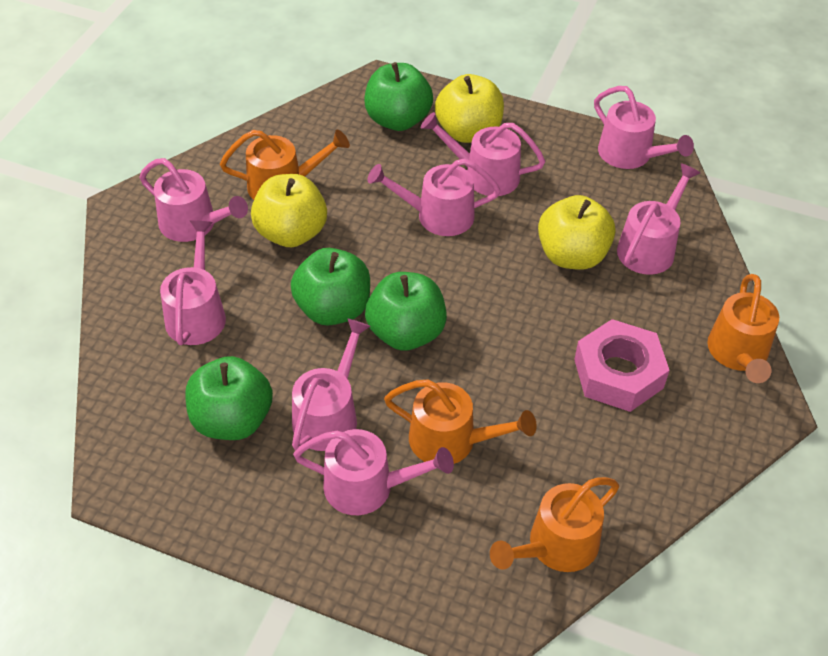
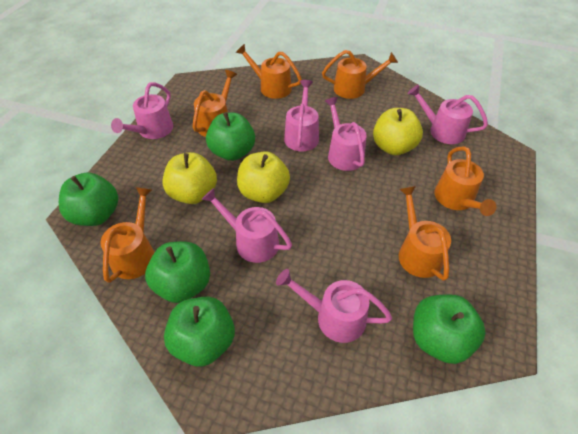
green apple: [185,356,273,440] [291,248,370,325] [365,62,433,131] [365,272,447,351] = 4 -> [59,172,118,226] [145,241,210,303] [164,297,235,367] [206,112,255,161] [413,294,486,364] = 5
orange watering can: [220,130,350,200] [384,380,537,464] [490,477,619,572] [707,274,779,383] = 4 -> [100,187,155,283] [193,70,237,137] [236,44,302,99] [322,50,398,99] [399,186,451,281] [434,146,496,216] = 6
pink nut: [574,319,670,412] = 1 -> none = 0
pink watering can: [139,158,248,242] [160,220,226,345] [292,318,370,451] [293,429,454,515] [367,158,501,236] [421,112,545,196] [594,86,694,169] [617,163,700,275] = 8 -> [111,82,173,139] [201,188,292,263] [276,269,392,343] [284,80,319,151] [325,97,367,171] [408,85,488,144] = 6

